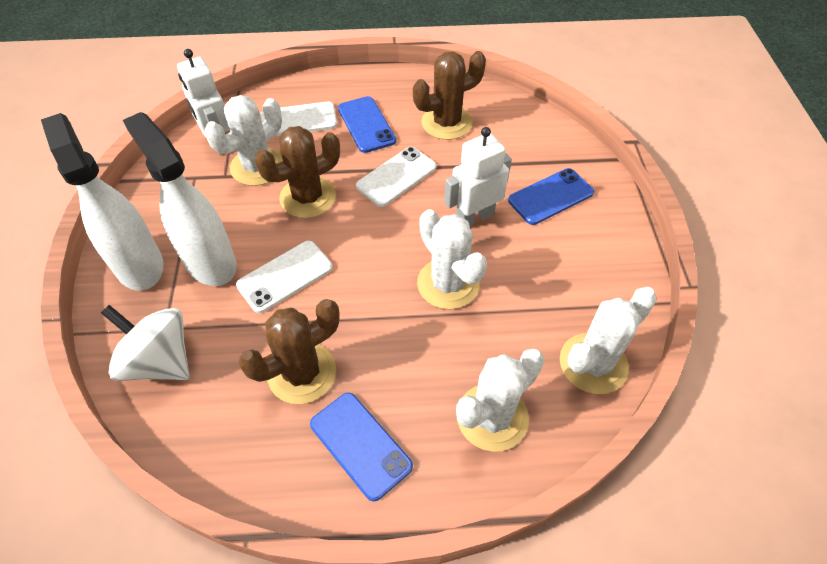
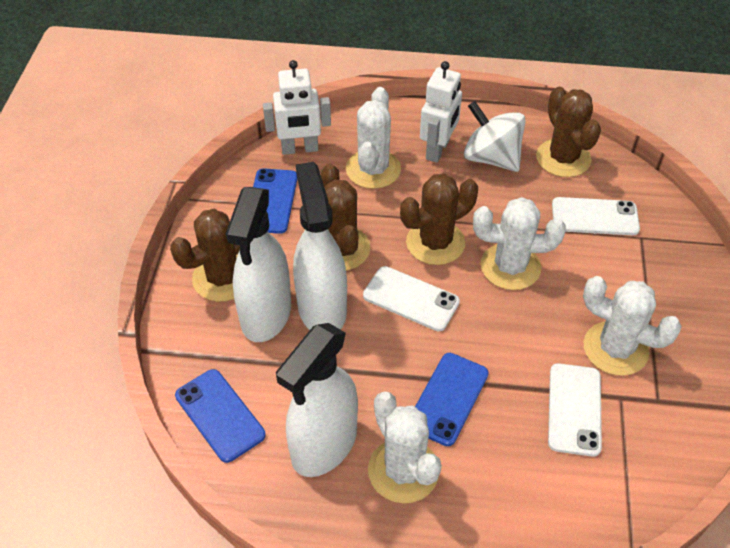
brown cactus: [238,299,340,404] [255,126,340,218] [413,51,486,140] = 3 -> [170,209,240,302] [321,164,371,271] [400,173,478,265] [536,87,601,177] = 4
white spray bottle: [41,113,164,291] [123,112,237,286] = 2 -> [226,187,291,342] [276,323,358,477] [293,162,347,330] = 3

